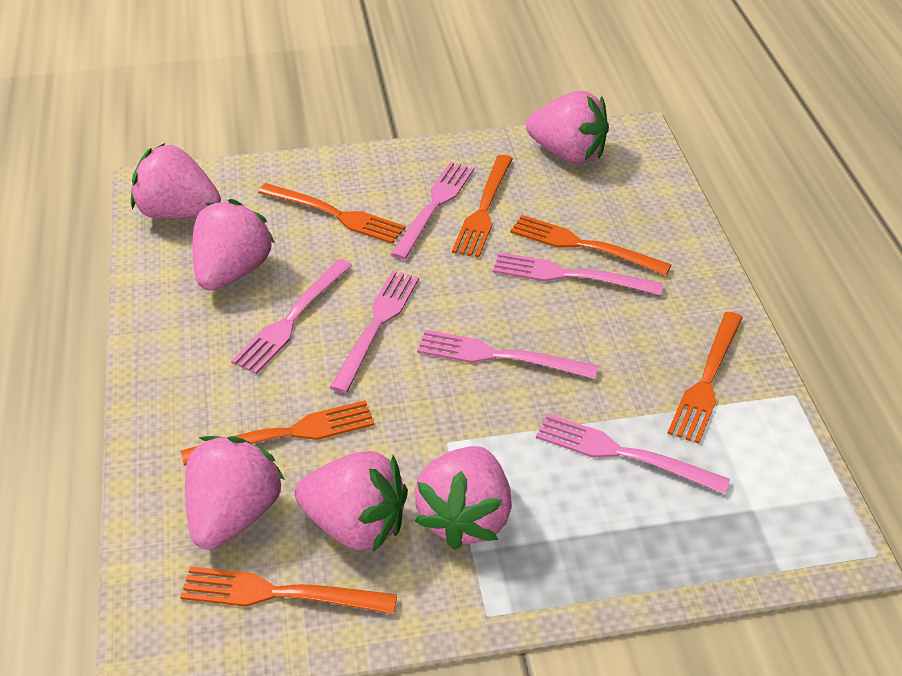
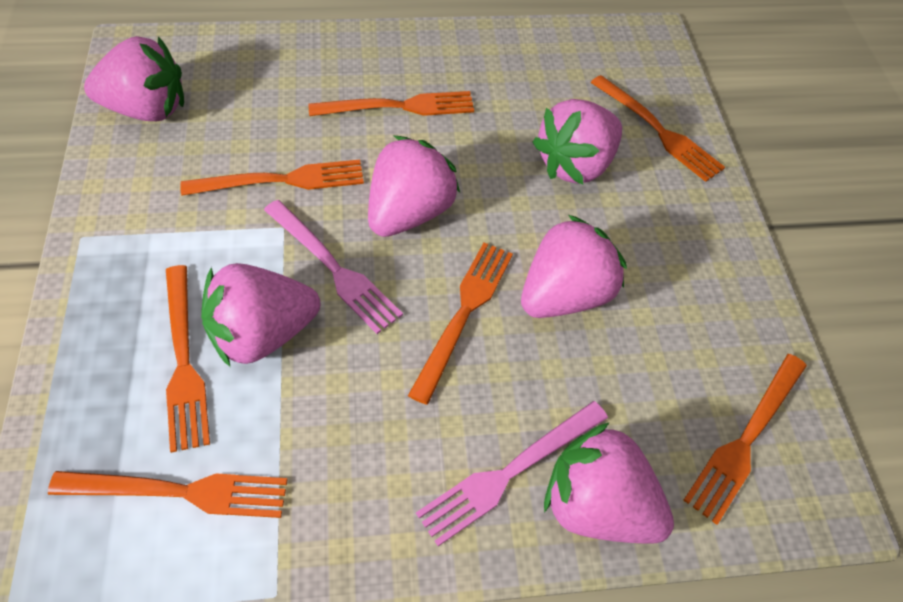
orange fork: [180,566,397,614] [181,400,375,466] [258,183,406,244] [452,155,513,258] [510,215,671,276] [667,312,743,444] = 6 -> [48,471,288,518] [166,265,210,453] [180,160,364,196] [308,91,474,116] [408,242,513,405] [590,75,725,182] [683,354,807,525] = 7
pink fork: [231,259,353,374] [330,271,419,393] [390,162,474,260] [417,330,598,379] [493,252,663,295] [536,414,730,494] = 6 -> [264,200,403,334] [416,401,608,546] = 2

